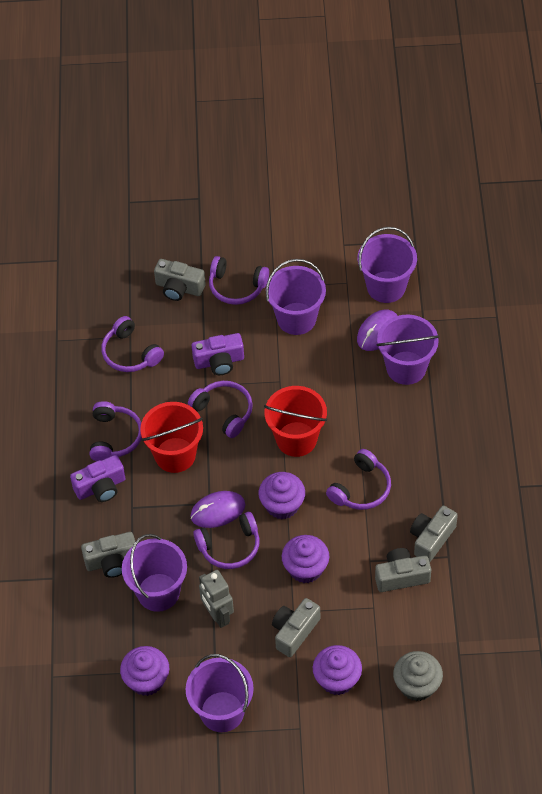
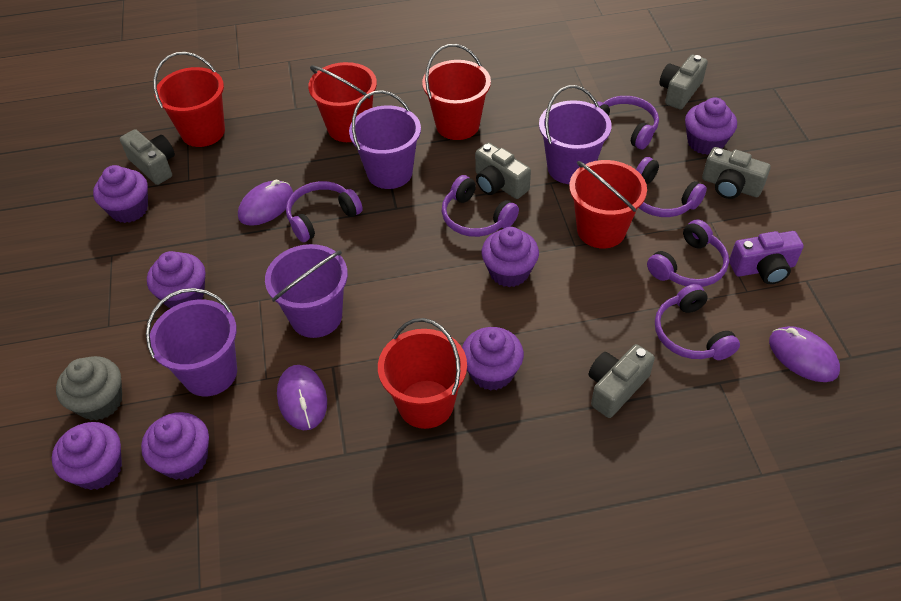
grey robot: [199,570,234,628] = 1 -> none = 0
purple bucket: [122,534,187,612] [186,654,254,732] [266,259,326,335] [358,227,417,303] [376,315,439,385] = 5 -> [146,288,237,396] [265,244,348,338] [349,90,421,189] [539,85,612,184] = 4
purple camera: [70,455,126,502] [192,333,244,375] = 2 -> [729,231,804,284] = 1
purple cupcake: [120,646,169,696] [259,472,305,519] [282,535,329,583] [313,645,362,695] = 4 -> [52,422,122,490] [93,165,148,223] [141,412,209,480] [147,251,205,308] [462,327,524,391] [482,227,539,287] [685,97,737,155] = 7
purple mouse: [190,491,245,528] [357,309,397,351] = 2 -> [238,180,293,226] [277,365,327,430] [769,326,840,382] = 3
red bucket: [140,402,203,473] [264,386,327,457] = 2 -> [153,52,225,147] [308,62,377,142] [378,318,467,429] [422,44,491,140] [569,160,647,249] = 5

